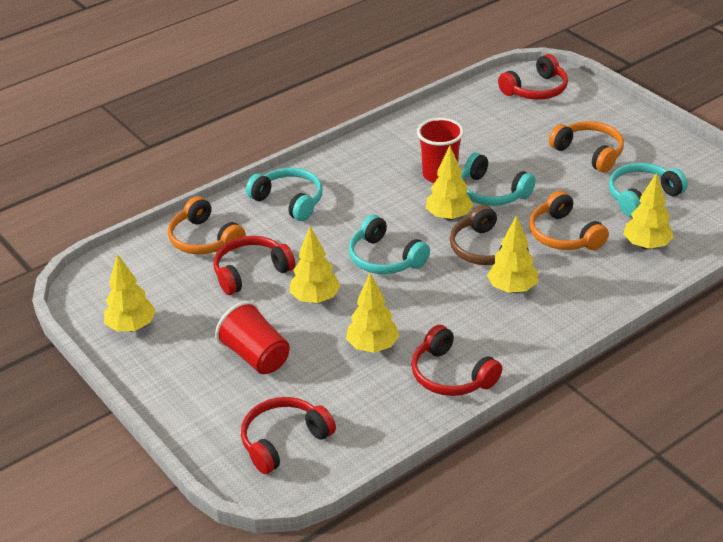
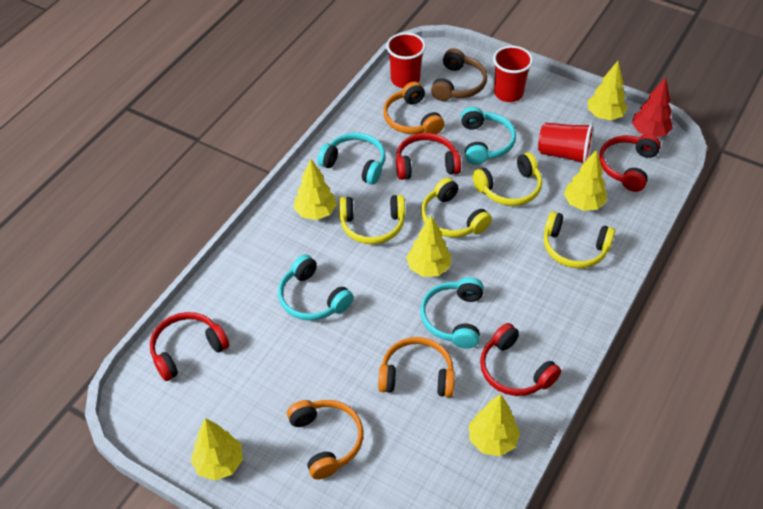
red cup: [215,301,290,374] [417,118,464,183] = 2 -> [386,32,426,88] [493,46,533,102] [538,123,594,163] = 3
red tree: none = 0 -> [632,78,673,137] = 1
yellow headphones: none = 0 -> [339,195,405,244] [421,177,492,237] [473,152,542,206] [544,211,615,268] = 4

